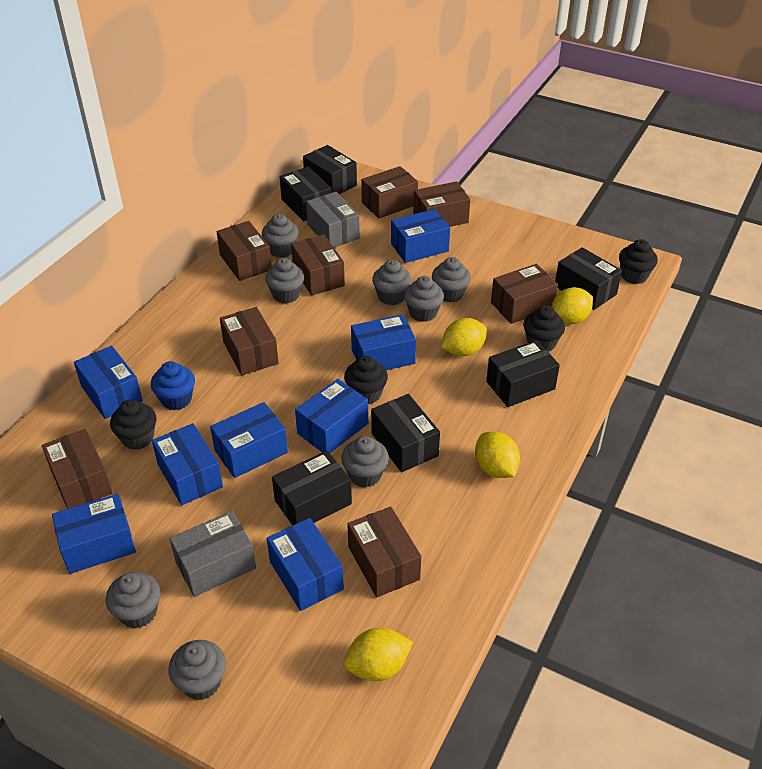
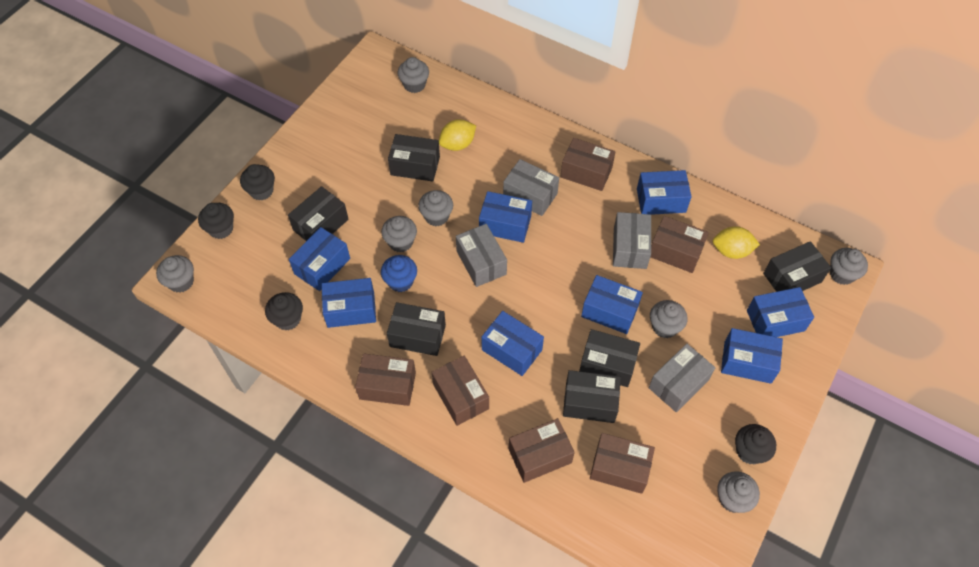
brown box: [42,429,112,509] [216,221,272,281] [220,307,279,375] [291,234,345,296] [347,507,421,597] [361,166,418,218] [413,181,470,227] [491,264,558,324] = 8 -> [355,353,416,406] [432,356,489,426] [509,418,575,483] [560,138,616,191] [590,433,655,494] [651,216,709,273] = 6
grey box: [170,511,256,597] [306,192,360,247] = 2 -> [456,224,507,287] [503,159,559,216] [613,212,651,269] [649,344,715,413] = 4
grey cupcake: [106,572,160,629] [168,640,226,700] [262,214,299,258] [265,258,304,303] [341,436,389,488] [372,260,411,305] [404,276,444,322] [432,257,471,302] = 8 -> [156,255,194,293] [381,216,417,252] [397,57,429,93] [418,190,453,226] [650,300,688,338] [717,471,760,513] [830,248,868,285] = 7
yellow lemon: [344,628,413,681] [441,318,487,356] [475,432,520,478] [552,287,593,325] = 4 -> [439,119,476,151] [713,226,760,259] = 2

